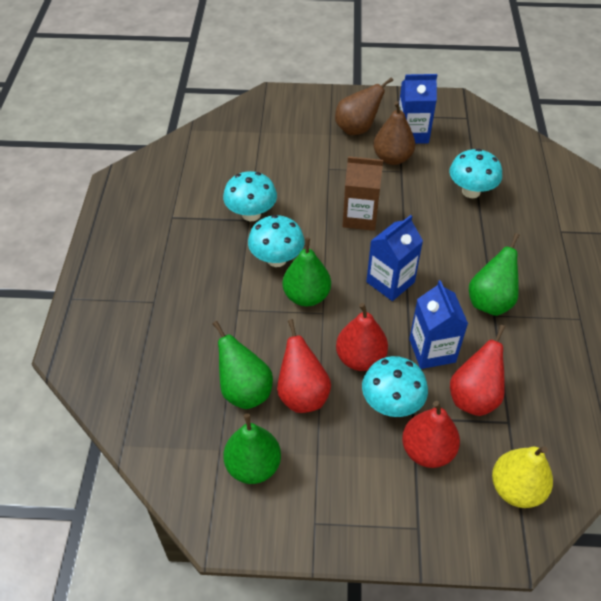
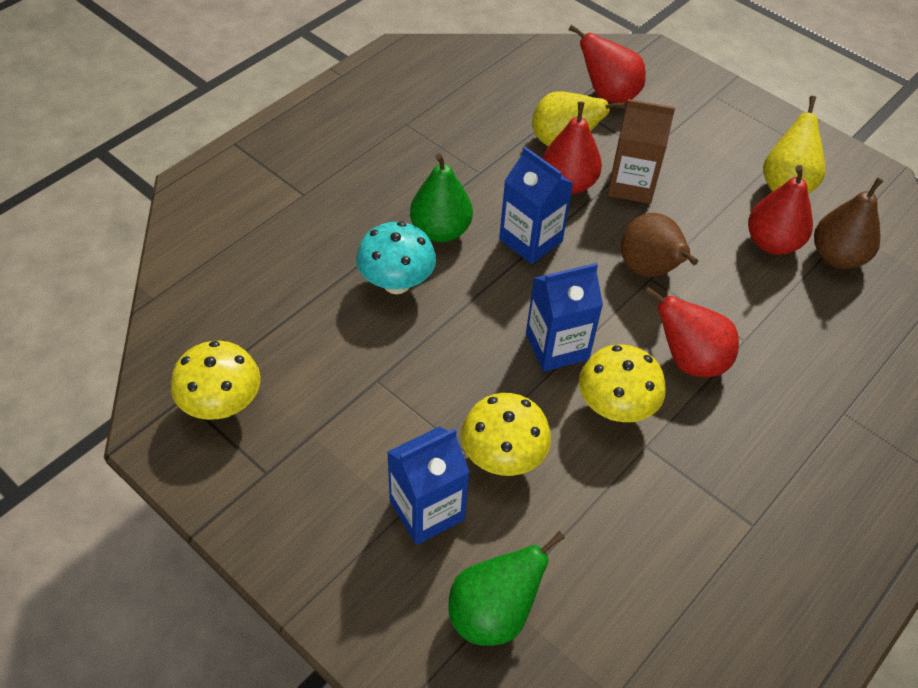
green pear: [213,321,273,409] [223,413,281,484] [283,238,331,306] [469,233,519,316] = 4 -> [410,153,473,242] [448,531,565,646] = 2
turquoise mushroom: [223,171,277,221] [248,215,305,267] [362,356,428,417] [449,149,502,198] = 4 -> [356,222,436,294] = 1
yellow mushroom: none = 0 -> [171,341,260,420] [461,393,551,476] [579,344,666,422] = 3
yellow pear: [492,447,553,508] = 1 -> [532,91,625,147] [763,96,825,194] = 2

